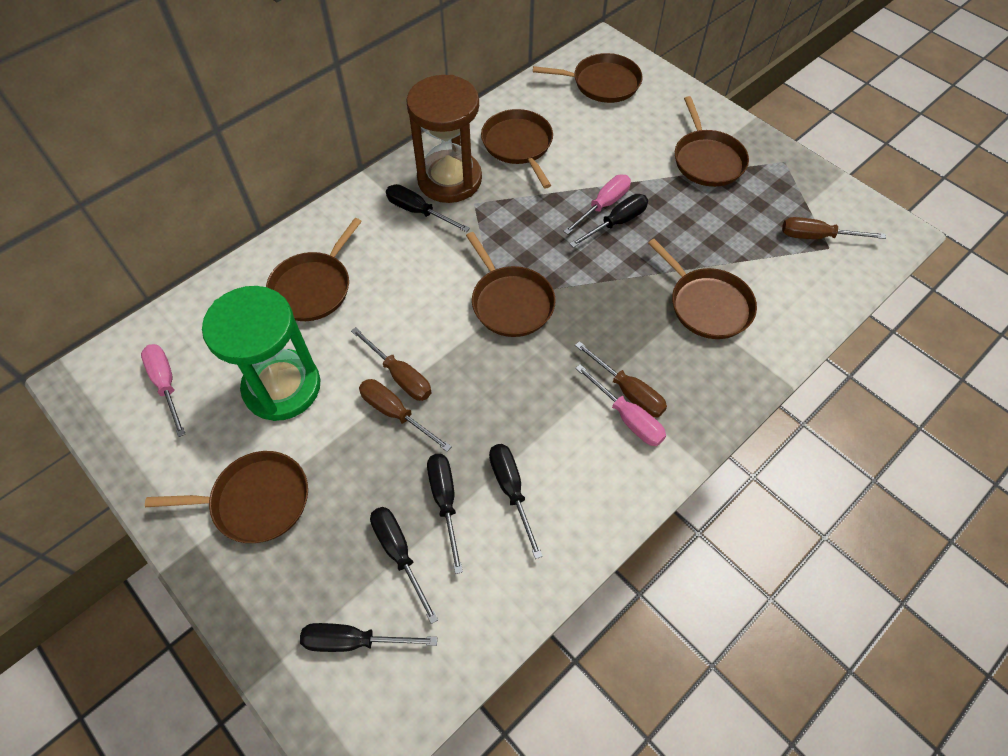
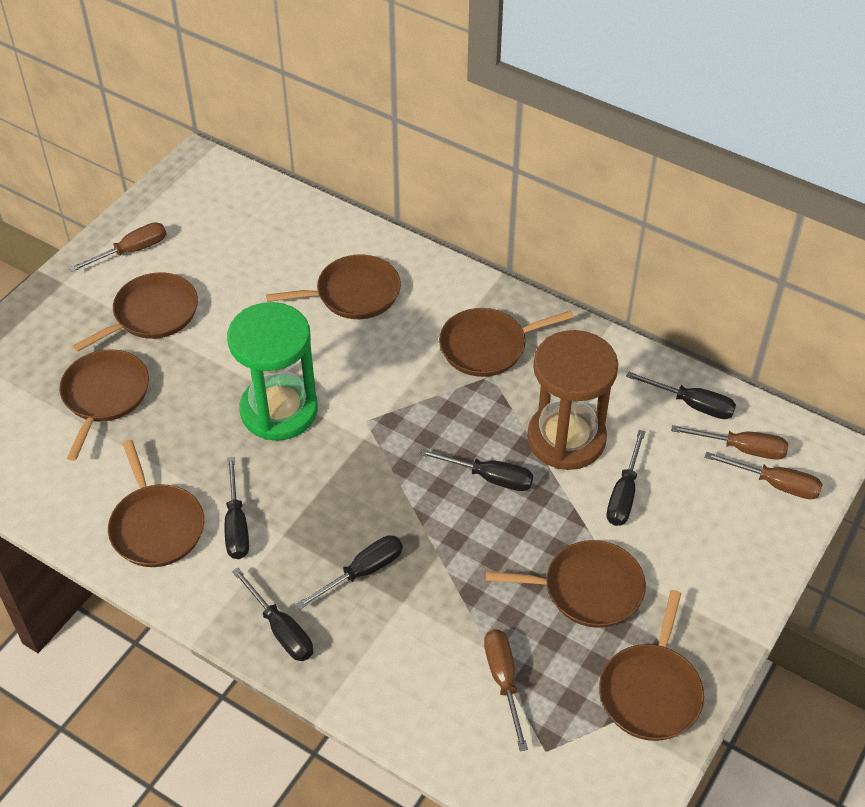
pink screwdriver: [141,344,186,437] [563,174,631,235] [575,364,666,446] = 3 -> none = 0

